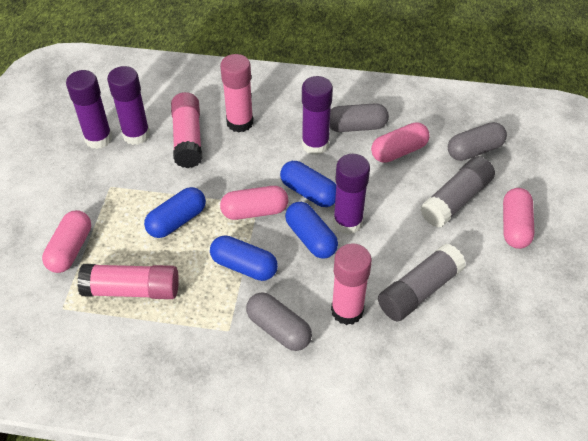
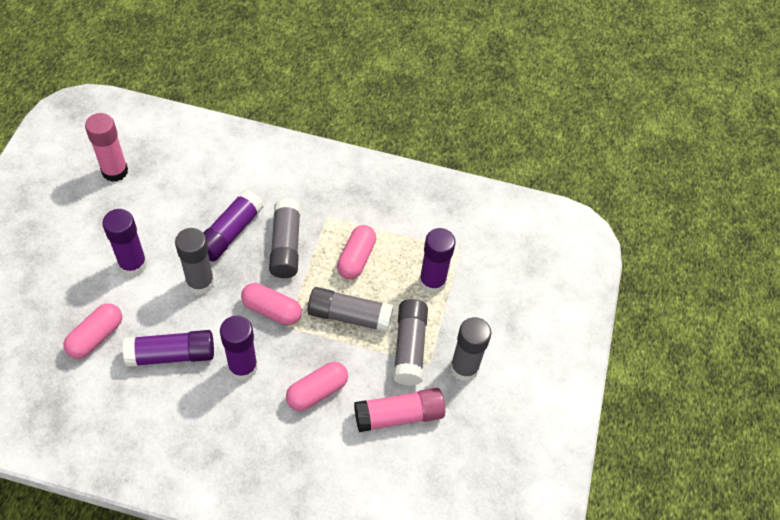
blue capsule: [144,187,206,238] [210,235,278,281] [280,161,336,207] [285,202,338,259] = 4 -> none = 0
grey capsule: [246,292,312,351] [330,103,389,132] [448,122,507,161] = 3 -> none = 0
grey glue stick: [378,244,466,321] [421,156,495,227] = 2 -> [175,228,215,295] [269,199,301,278] [307,287,394,332] [393,299,428,386] [450,317,491,381] = 5
pink glue stick: [77,264,179,299] [171,92,202,168] [220,54,253,133] [331,243,372,325] = 4 -> [85,113,128,182] [354,388,445,432] = 2
purple glue stick: [66,70,112,149] [107,66,150,145] [302,76,333,155] [333,154,370,234] = 4 -> [102,209,147,277] [123,330,214,367] [203,190,264,262] [220,315,258,381] [419,228,456,294] = 5

